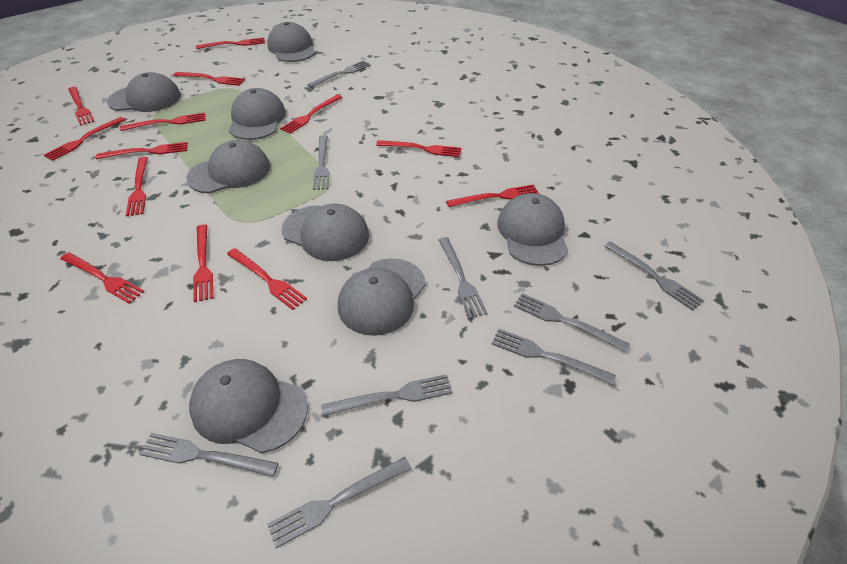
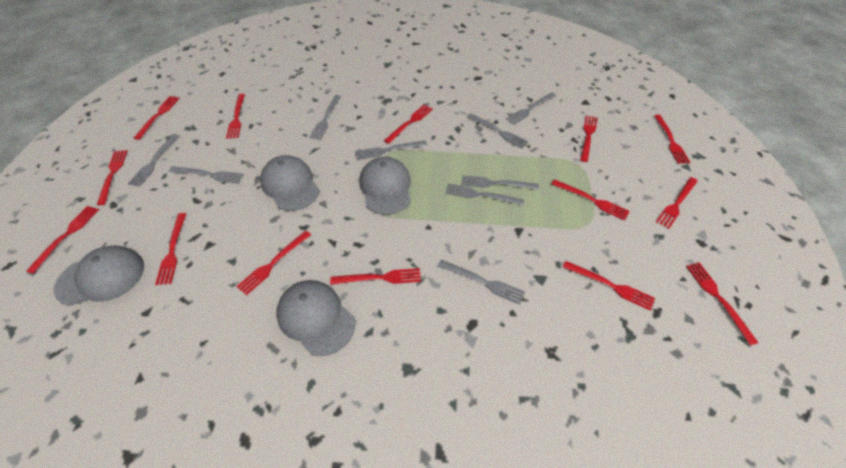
grey cap: [107,72,181,112] [186,140,270,194] [189,359,308,453] [229,88,286,140] [267,22,316,62] [282,204,369,261] [338,258,426,336] [497,193,568,266] = 8 -> [54,246,144,306] [260,155,320,211] [276,280,355,356] [359,157,411,215] = 4
red fork: [44,117,125,161] [60,252,144,304] [68,87,94,126] [96,142,188,159] [120,113,206,131] [126,157,148,216] [173,72,245,86] [193,224,213,302] [196,38,265,49] [227,248,307,310] [280,95,342,134] [376,140,461,157] [446,184,539,207] = 13 -> [26,206,99,274] [97,150,127,205] [134,96,180,140] [155,213,186,285] [226,94,245,139] [236,230,311,295] [330,268,421,285] [384,105,433,144] [552,179,630,221] [563,261,655,311] [580,115,598,162] [654,115,691,164] [656,177,698,229] [686,263,758,345] = 14

